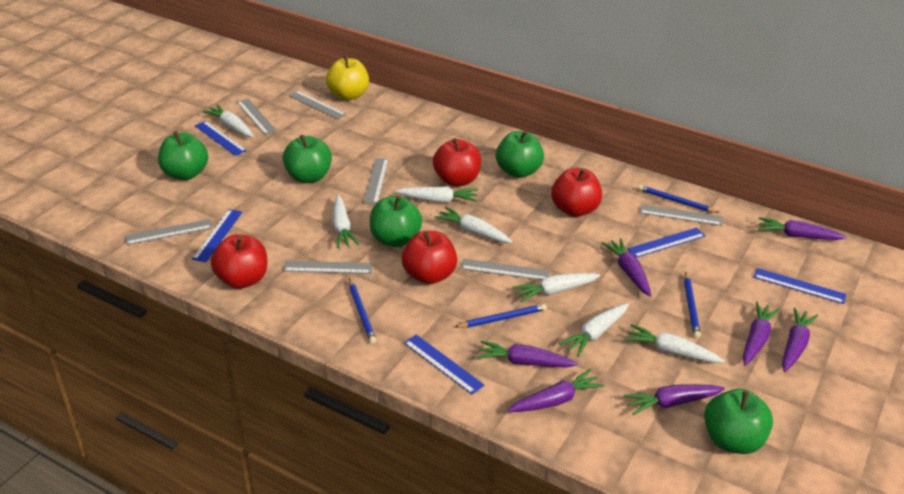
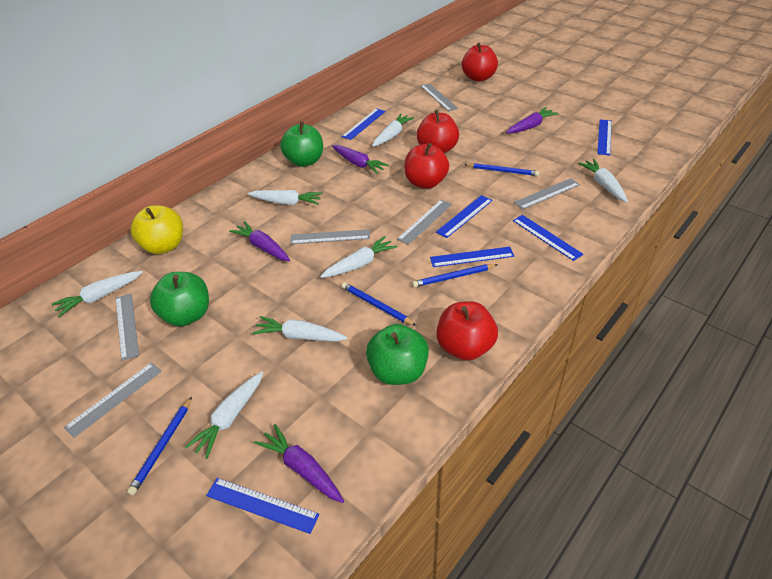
blue ruler: [192,209,242,262] [195,121,247,156] [404,335,485,394] [628,227,705,258] [753,268,846,304] = 5 -> [206,478,319,534] [342,108,386,140] [430,247,514,267] [436,195,492,238] [513,215,583,261] [597,119,612,156] = 6
green apple: [158,131,208,180] [283,135,332,183] [370,196,422,247] [496,131,544,178] [704,389,773,454] = 5 -> [150,272,209,326] [280,122,323,167] [366,324,429,385] = 3
grey ruler: [125,219,213,245] [237,99,277,135] [283,261,373,274] [288,90,346,119] [363,158,389,204] [461,259,549,280] [640,204,723,226] = 7 -> [64,362,162,438] [116,294,139,361] [290,229,370,244] [397,200,452,245] [421,83,458,111] [514,178,580,210] = 6
purple carrot: [477,341,578,368] [508,369,604,412] [602,238,651,297] [624,384,725,415] [743,302,780,366] [759,217,847,240] [782,308,818,372] = 7 -> [229,221,290,261] [254,424,344,503] [332,145,389,174] [506,107,558,133] = 4

